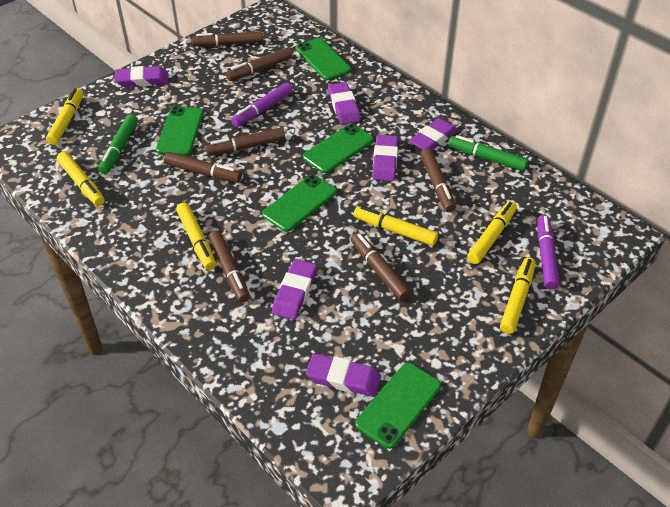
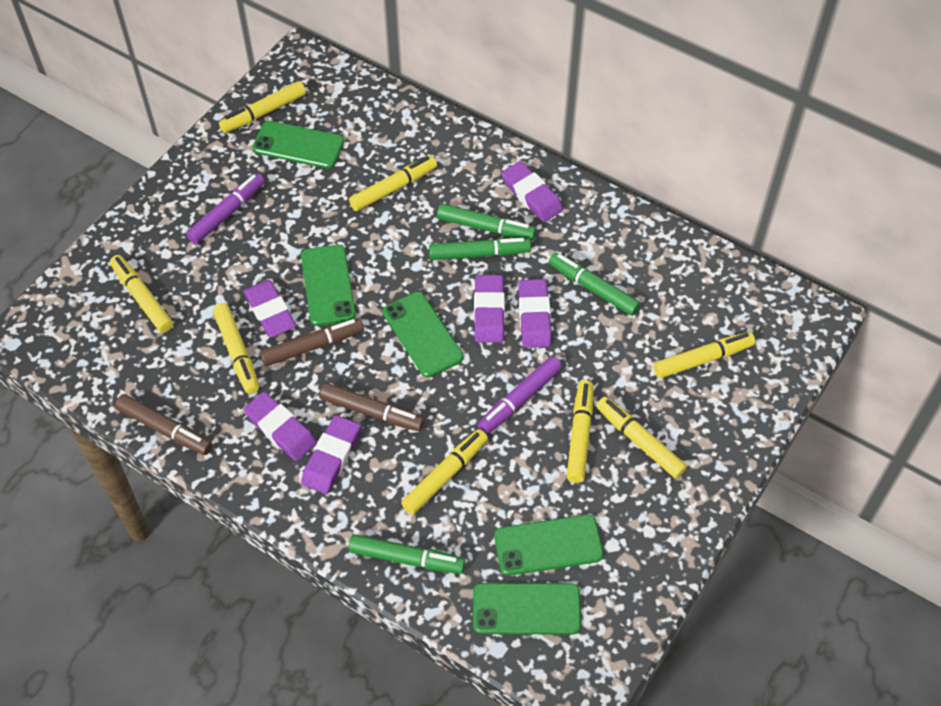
brown marker: [164,152,242,183] [192,31,263,46] [205,127,285,156] [208,231,250,303] [226,47,292,81] [351,233,411,301] [420,148,456,212] = 7 -> [115,394,212,455] [260,318,364,366] [319,383,425,431] = 3
green marker: [98,114,138,174] [449,135,528,171] = 2 -> [349,534,465,574] [429,238,531,260] [437,204,536,240] [549,252,641,316] = 4
yellow marker: [46,88,84,145] [57,152,105,206] [176,203,216,270] [354,206,438,246] [467,201,517,264] [500,257,536,334] = 6 -> [110,255,173,333] [213,303,259,394] [219,81,306,133] [349,156,437,211] [401,429,488,514] [567,380,593,483] [596,397,687,479] [654,332,755,378] = 8

